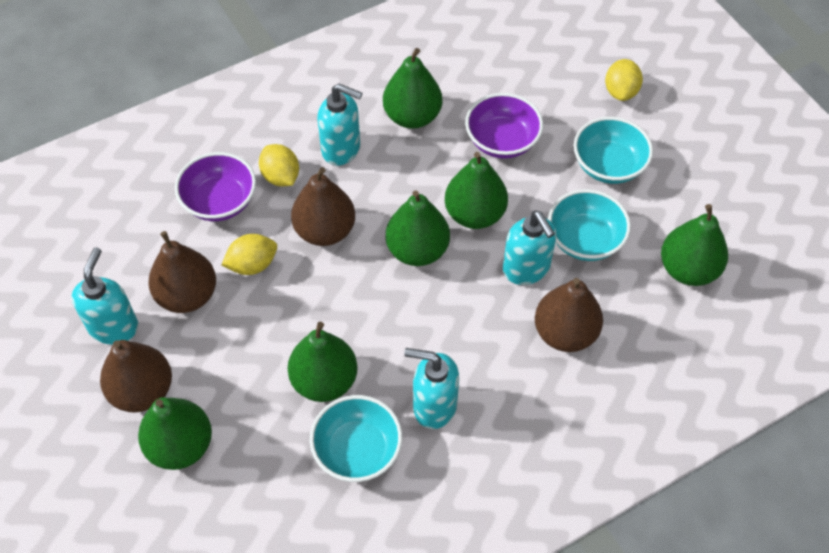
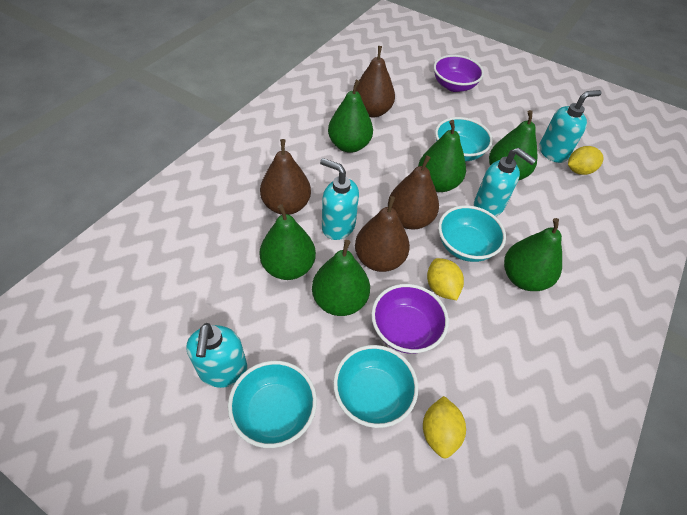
turquoise bowl: [310,395,402,482] [548,189,631,261] [574,117,653,184] = 3 -> [228,361,317,448] [333,345,418,428] [435,117,493,161] [438,205,506,262] = 4

